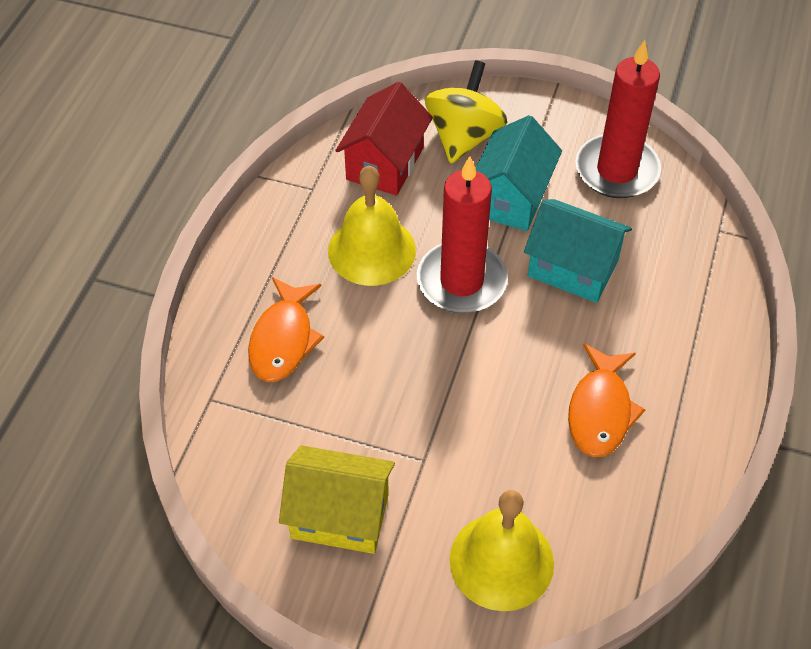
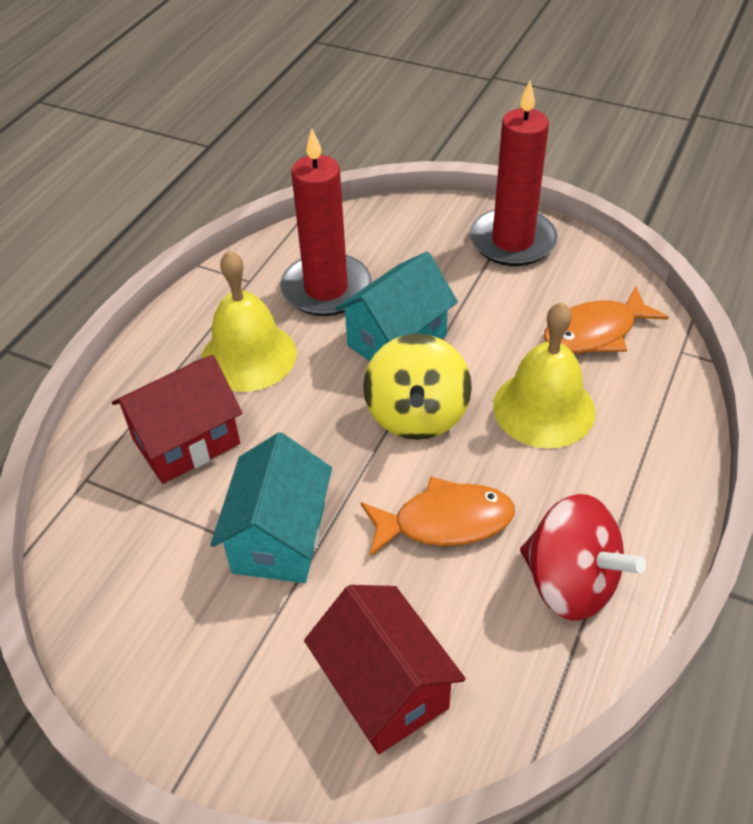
red house: [335,82,433,196] = 1 -> [112,355,242,484] [304,585,466,754] = 2
red spinning top: none = 0 -> [520,494,646,620] = 1
yellow house: [279,445,395,554] = 1 -> none = 0

